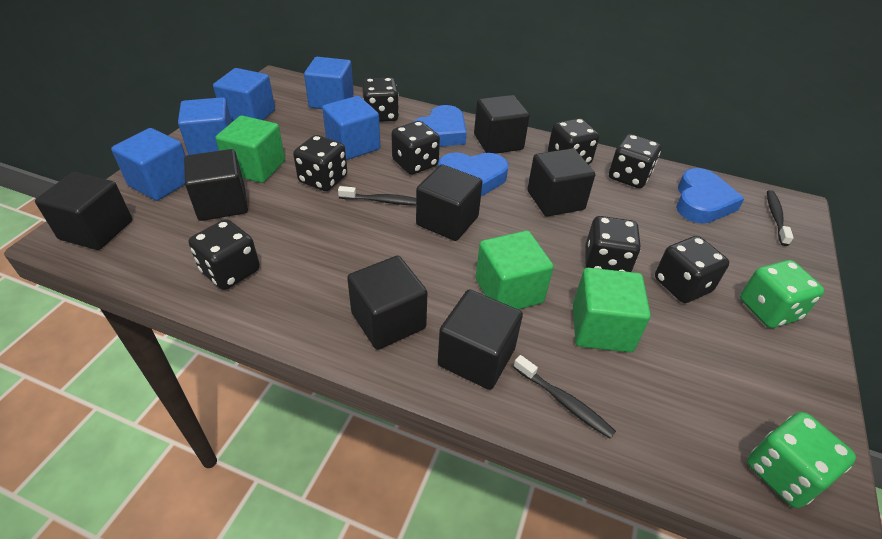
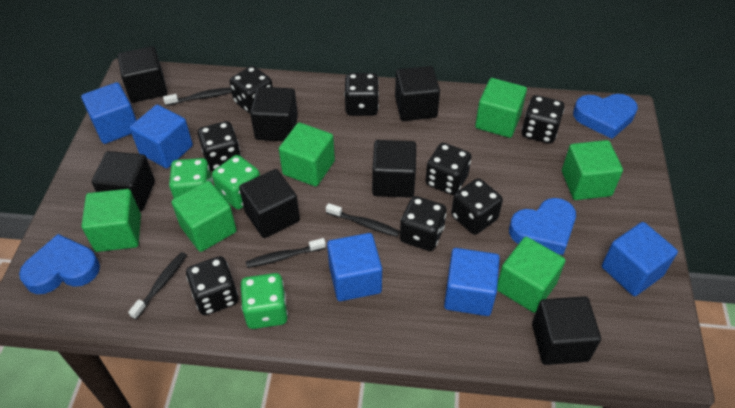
black toothbrush: [338,186,416,205] [513,355,616,439] [767,190,794,246] = 3 -> [128,252,187,320] [163,88,232,106] [246,238,326,268] [326,203,400,237] = 4
green cube: [216,116,285,183] [476,231,554,310] [573,268,651,352] = 3 -> [82,189,141,252] [171,181,237,252] [279,123,335,187] [475,78,527,138] [497,237,566,313] [562,140,623,200] = 6
green dice: [740,260,824,328] [747,412,856,508] = 2 -> [169,158,213,198] [212,155,260,209] [241,273,288,329] = 3

